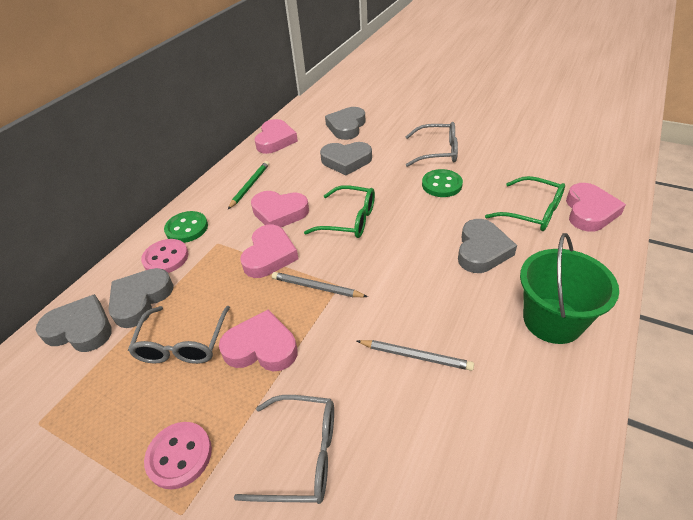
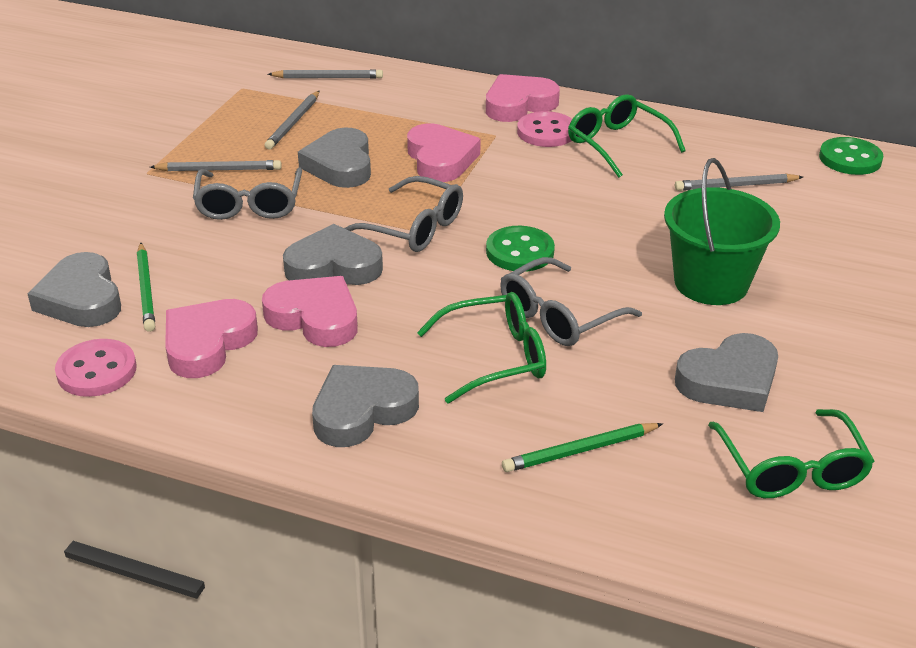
green glasses: [304,185,375,238] [485,176,565,231] = 2 -> [417,292,546,404] [568,94,686,178] [708,409,875,498] = 3
green pencil: [228,161,269,209] = 1 -> [137,243,155,332] [502,423,663,472] = 2
grey pencil: [272,272,368,297] [357,340,474,371] = 2 -> [150,160,282,172] [265,91,319,150] [268,70,383,78] [675,173,803,191] = 4
pink heart: [219,310,297,371] [240,225,299,278] [251,191,309,227] [255,119,298,154] [566,183,626,232] = 5 -> [165,299,258,378] [262,276,358,347] [407,123,481,182] [486,74,560,122] = 4

